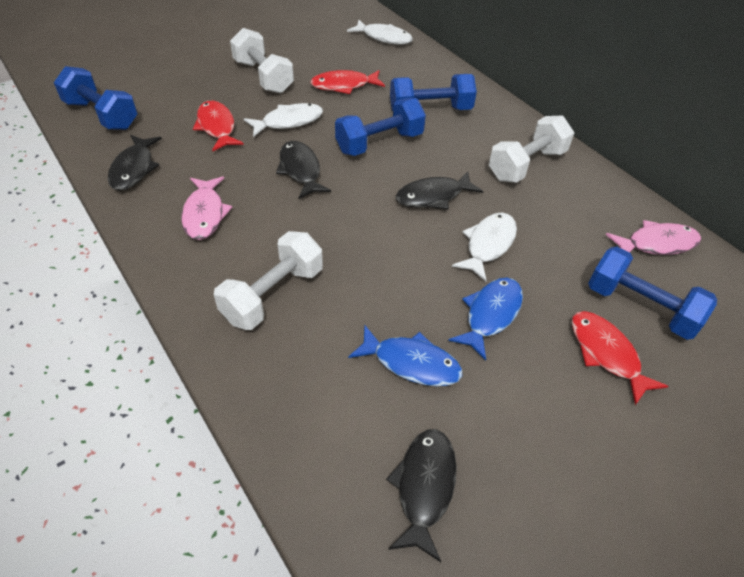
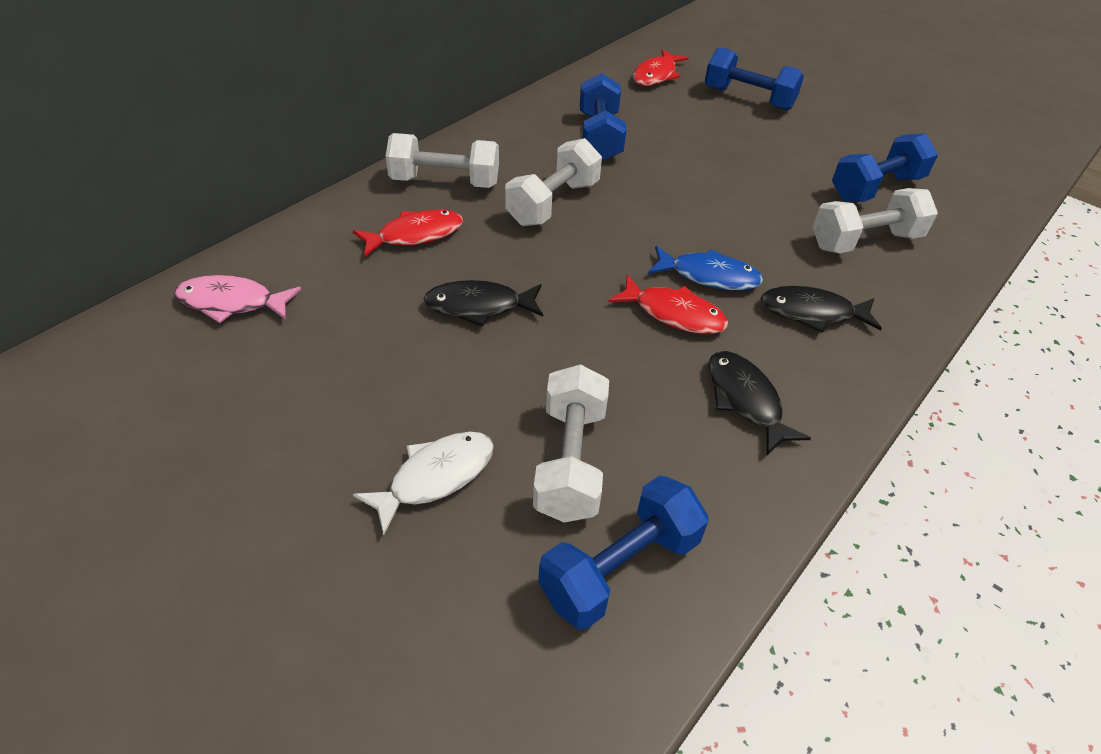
black fish: [108,135,162,191] [276,141,331,199] [386,429,457,562] [396,171,483,210] = 4 -> [423,280,543,327] [708,351,811,455] [761,286,882,333] = 3
blue fish: [348,324,462,386] [448,278,523,360] = 2 -> [648,246,763,291] = 1
pink fish: [181,176,232,240] [606,220,701,255] = 2 -> [174,275,301,323] = 1
white dumbbell: [214,231,323,330] [230,28,294,93] [489,115,574,183] = 3 -> [386,133,499,188] [505,138,602,226] [533,364,609,523] [813,188,938,253] = 4
white fish: [244,103,323,137] [347,20,413,44] [452,212,517,281] = 3 -> [353,431,494,535] = 1

